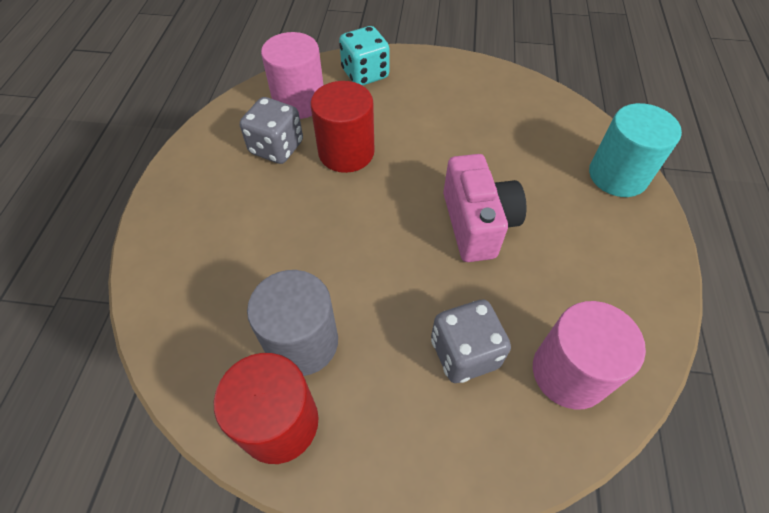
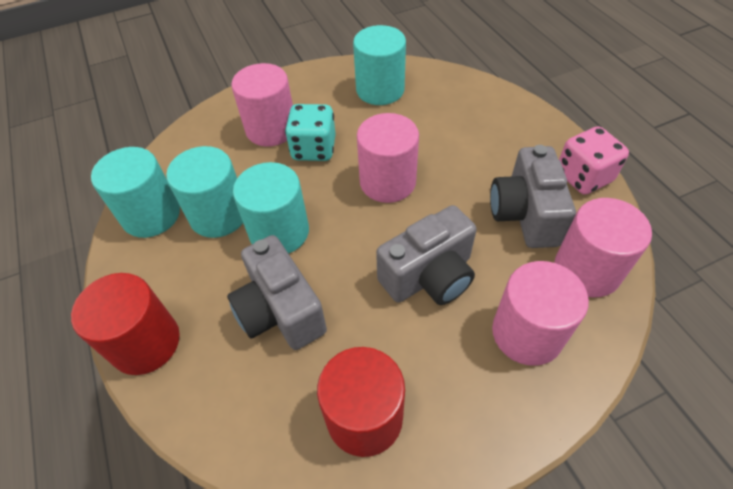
grey camera: none = 0 -> [227,235,327,350] [376,205,477,305] [490,145,576,248] = 3
grey cylinder: [247,270,338,376] = 1 -> none = 0
grey dice: [240,97,303,164] [431,300,511,383] = 2 -> none = 0
pink camera: [443,154,526,262] = 1 -> none = 0
pink cylinder: [261,32,323,119] [533,301,646,410] = 2 -> [231,63,293,147] [357,113,419,203] [492,261,589,366] [555,198,652,297] = 4
pink dice: none = 0 -> [559,126,629,195] = 1
turquoise cylinder: [589,103,682,197] = 1 -> [91,147,180,238] [166,146,243,238] [233,162,309,254] [353,25,406,105] = 4

